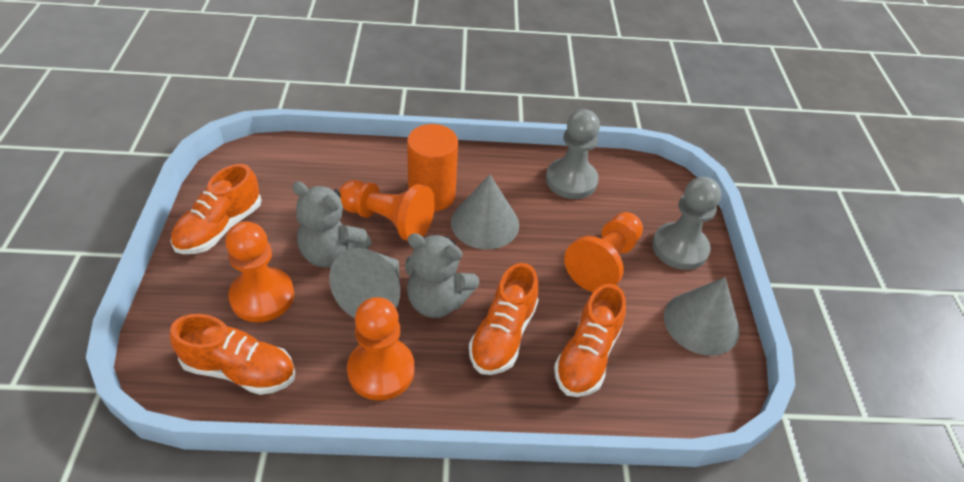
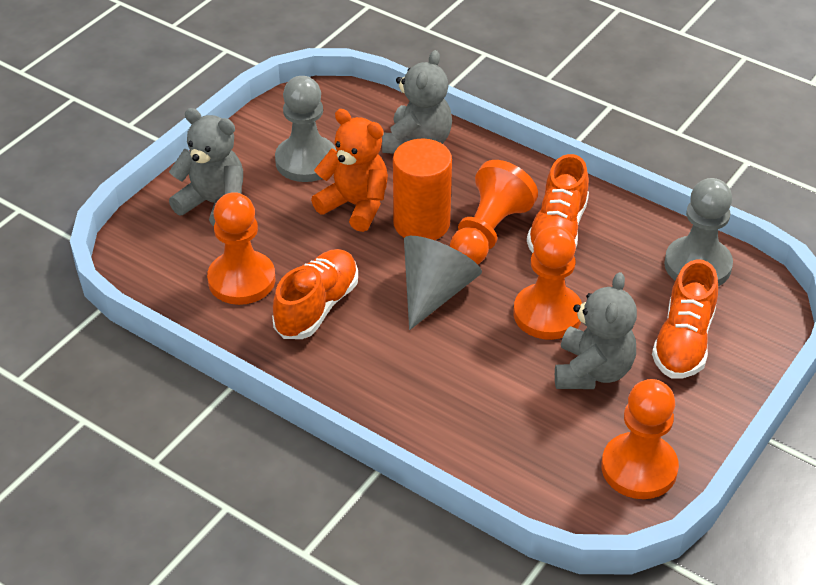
grey cone: [329,248,400,318] [451,174,519,249] [664,277,740,355] = 3 -> [404,236,482,330] = 1
grey teddy bear: [292,181,372,267] [405,233,479,318] = 2 -> [169,108,243,226] [382,50,452,154] [555,272,637,389] = 3
orange shoe: [170,314,295,395] [171,164,261,254] [469,263,539,375] [554,284,626,397] = 4 -> [272,249,358,339] [527,154,589,253] [652,259,718,379] = 3
orange teddy bear: none = 0 -> [311,109,388,232] = 1

